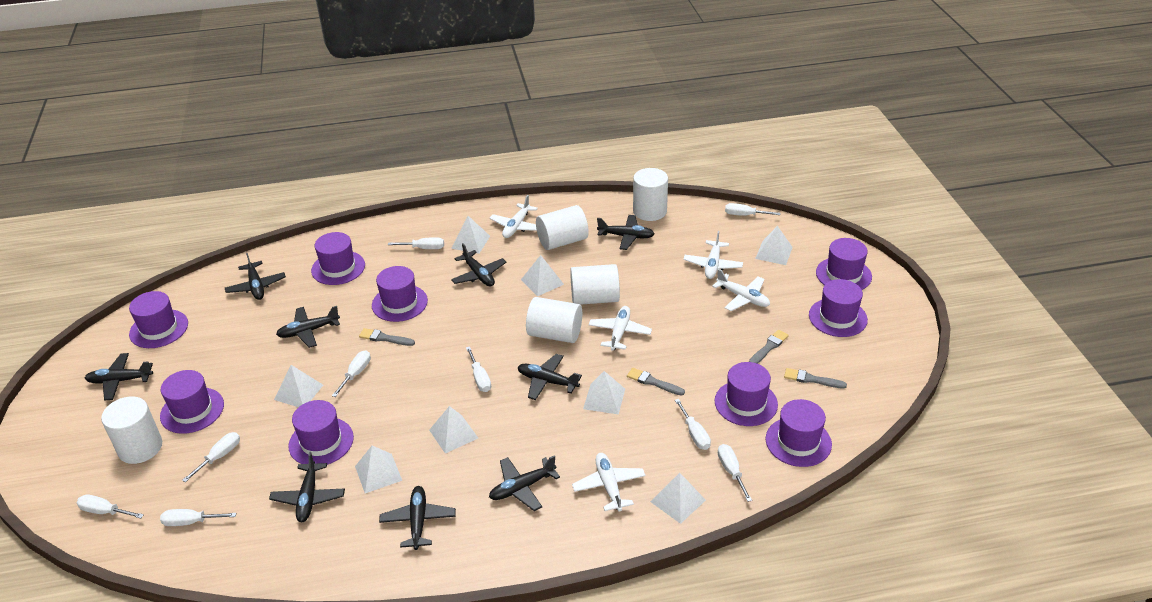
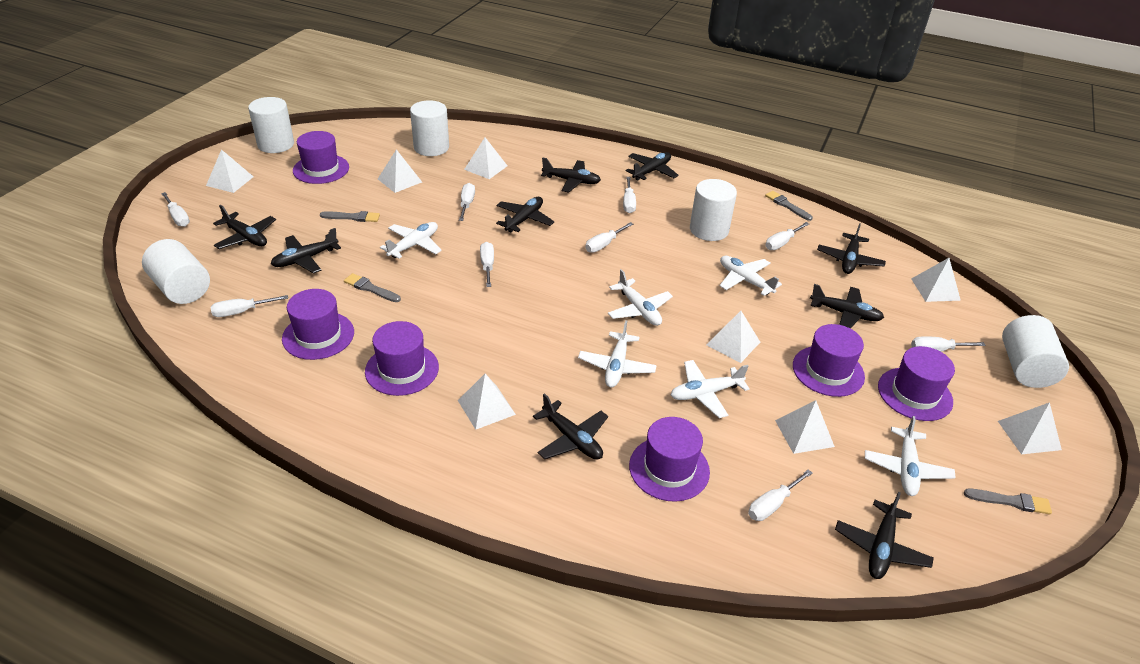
purple hat: [129,291,188,348] [160,370,224,434] [288,400,354,465] [311,232,365,285] [372,266,428,322] [715,362,778,426] [766,399,832,467] [809,279,868,337] [816,238,872,290] = 9 -> [282,289,354,360] [293,131,349,184] [365,321,439,396] [629,417,710,502] [793,324,865,397] [878,346,955,421] = 6
white plane: [489,195,538,238] [572,453,646,512] [588,306,652,351] [683,231,743,279] [712,269,770,311] = 5 -> [380,222,442,259] [578,320,657,388] [608,269,673,326] [671,360,750,418] [720,256,782,296] [865,416,956,496] = 6

